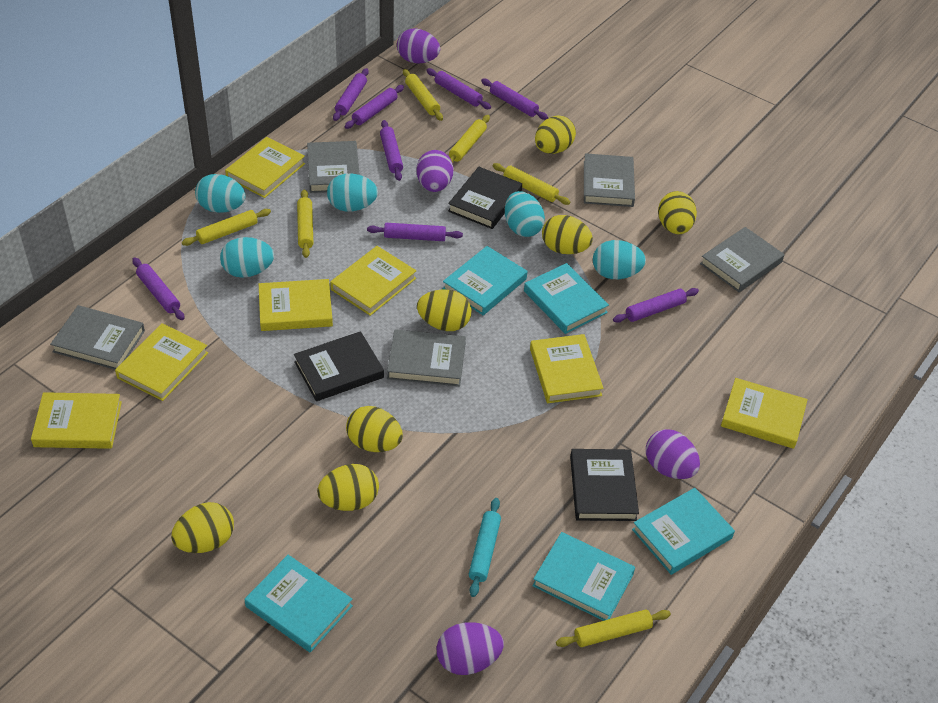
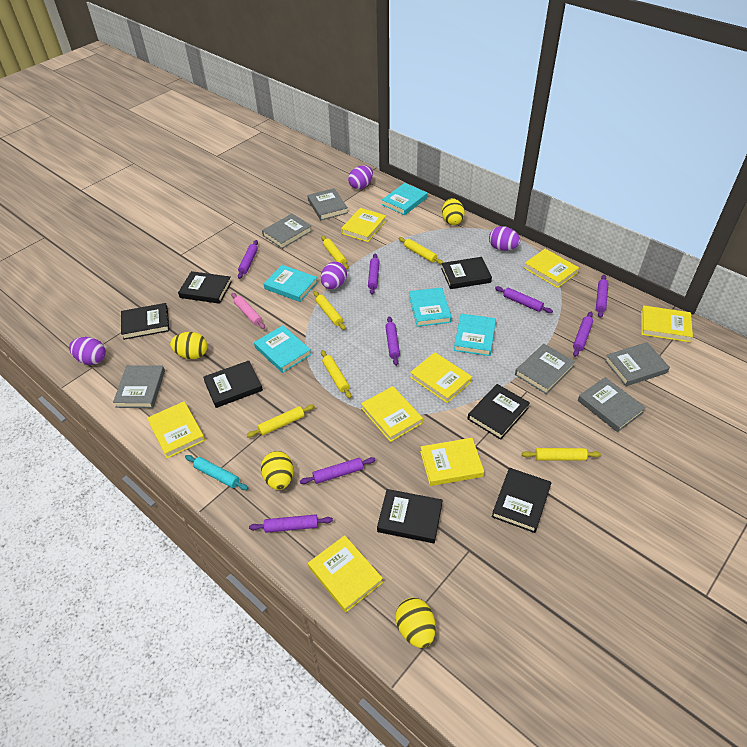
black book: [294,331,384,401] [448,167,522,229] [570,449,639,521] = 3 -> [121,303,169,340] [178,271,232,304] [203,361,263,408] [377,489,443,543] [441,257,492,289] [468,384,530,440] [492,468,551,533] = 7
grey book: [50,305,145,370] [307,141,360,193] [387,329,466,386] [584,153,635,207] [700,227,784,292] = 5 -> [113,365,165,408] [262,214,312,249] [307,188,348,220] [515,344,575,394] [578,377,646,432] [605,342,670,386] = 6
pink rolling pin: none = 0 -> [231,293,265,329] = 1
turquoise egg: [195,174,246,213] [220,237,274,278] [327,174,378,212] [505,191,545,237] [593,240,646,279] = 5 -> none = 0
yellow book: [31,392,122,449] [115,323,208,401] [225,137,305,198] [259,279,333,331] [330,246,416,316] [530,334,604,403] [721,378,808,449] = 7 -> [147,401,205,458] [308,535,383,612] [341,208,386,242] [361,386,423,442] [410,352,472,403] [420,438,484,486] [524,249,579,288] [641,305,693,342] = 8
yellow egg: [171,502,234,553] [317,464,379,511] [346,406,403,452] [417,290,471,331] [535,115,576,154] [542,215,593,254] [658,191,697,234] = 7 -> [170,332,207,359] [261,451,293,490] [396,598,436,648] [442,198,465,225] = 4

